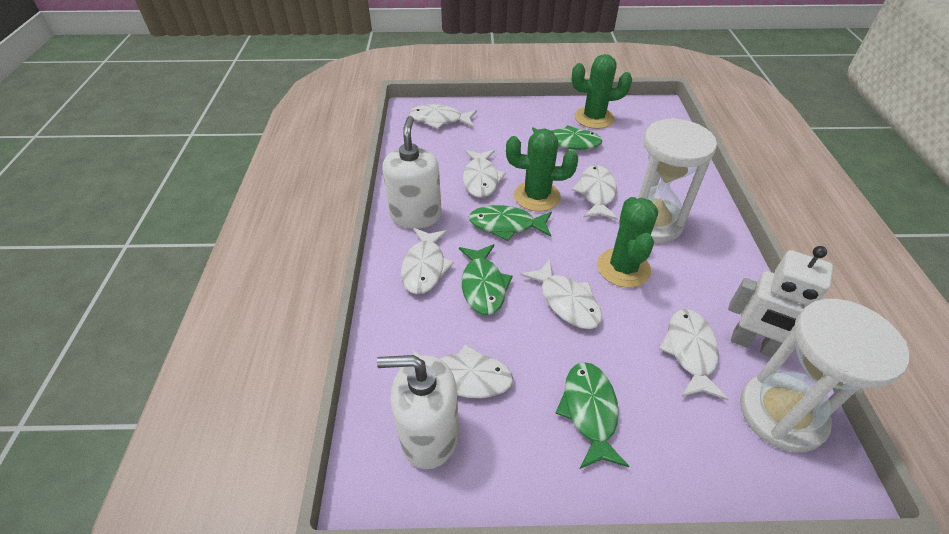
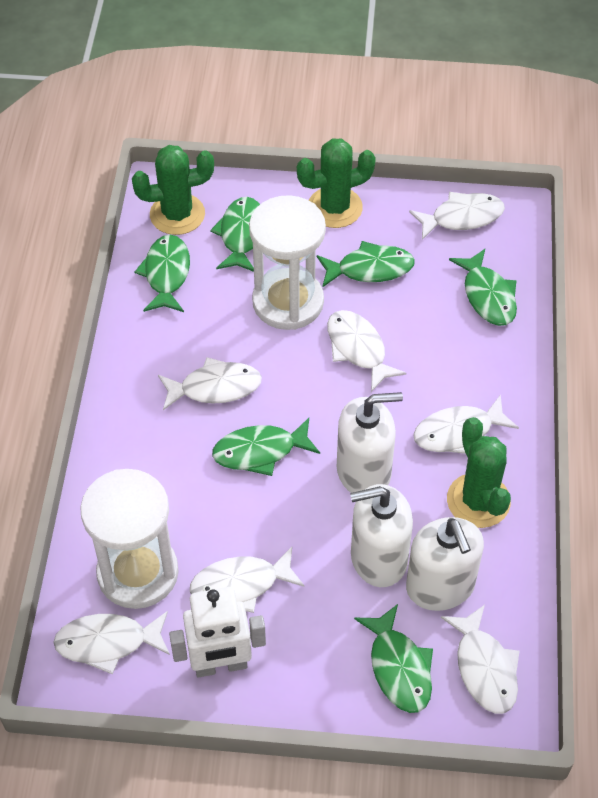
green fish: [459,244,513,315] [469,205,552,241] [532,125,602,150] [556,362,629,469] = 4 -> [135,235,190,312] [210,197,260,272] [212,418,320,476] [317,241,415,287] [354,604,433,713] [449,249,517,326] = 6
white soap dispenser: [377,355,459,469] [382,116,442,229] = 2 -> [337,392,403,493] [350,484,413,587] [406,517,484,611] = 3

